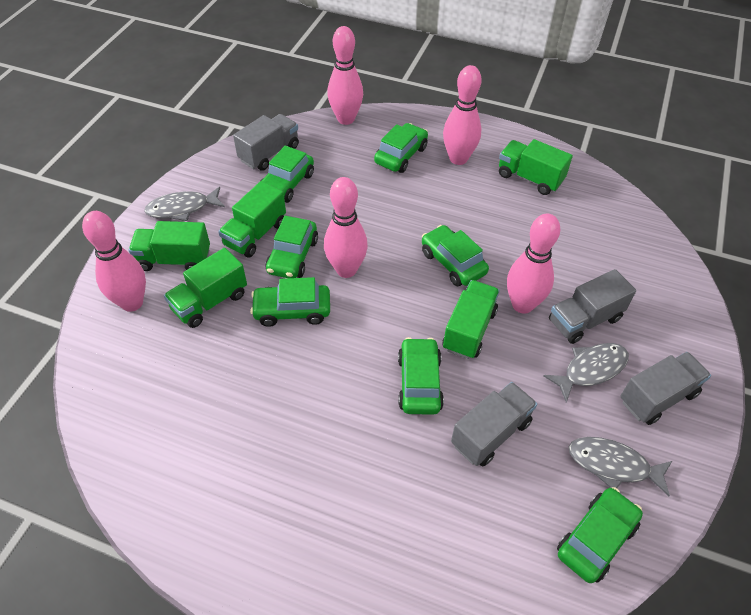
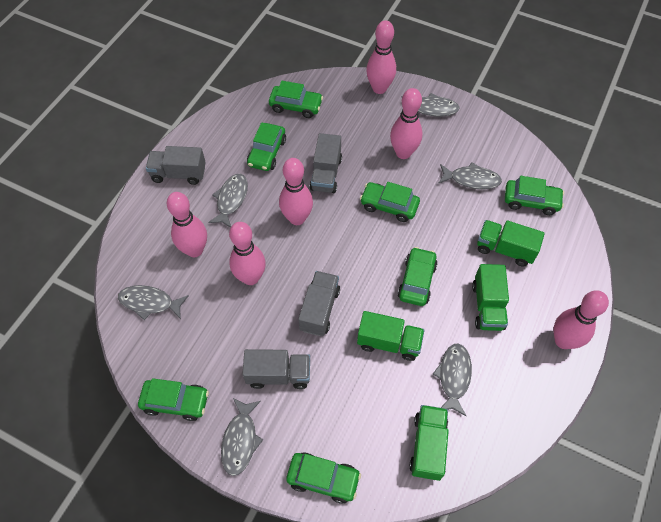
green truck: [129,221,210,271] [164,248,247,328] [218,181,286,258] [443,280,500,359] [499,139,573,195] = 5 -> [357,311,425,361] [409,405,449,481] [472,264,509,331] [477,220,545,267] = 4
grey fish: [144,187,225,221] [544,343,629,402] [569,437,672,496] = 3 -> [118,285,188,320] [208,174,248,228] [221,398,263,476] [401,93,460,117] [433,343,472,416] [438,162,502,189] = 6
pink bowling pin: [82,211,146,312] [324,177,368,278] [327,26,363,125] [443,65,482,165] [507,214,561,314] = 5 -> [166,192,207,257] [229,222,266,285] [279,158,313,225] [366,20,396,94] [390,88,423,159] [554,290,609,349] = 6

